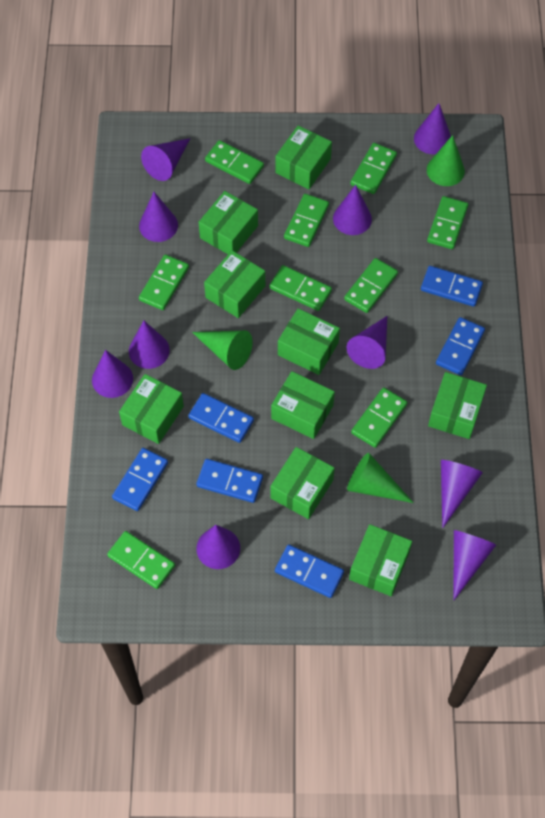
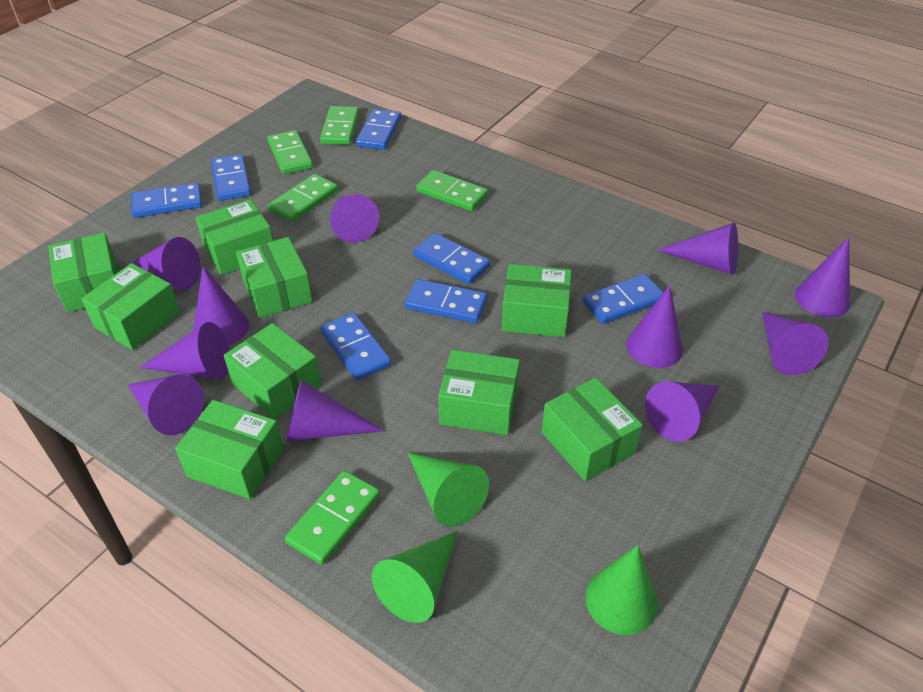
blue domino: [112,448,168,511] [188,393,254,443] [196,459,263,503] [275,544,344,598] [421,266,483,307] [436,317,485,375] = 6 -> [131,183,202,218] [211,154,251,201] [320,312,392,381] [356,109,401,150] [405,279,487,323] [413,233,491,284] [583,274,664,324] = 7
green domino: [107,531,175,589] [139,255,189,310] [205,140,264,184] [269,265,332,311] [284,194,329,247] [344,258,398,313] [350,143,397,194] [351,387,407,448] [427,196,468,249] = 9 -> [267,130,313,174] [268,174,338,222] [285,471,380,565] [320,106,359,145] [416,170,488,212] = 5
purple cone: [92,350,133,398] [129,320,170,369] [139,192,178,242] [141,138,190,181] [196,525,240,569] [333,185,372,235] [347,316,387,369] [414,103,451,154] [441,460,482,528] [453,530,496,601] = 10 -> [124,237,200,290] [128,375,204,435] [140,322,230,380] [193,266,249,345] [286,380,384,441] [330,194,379,243] [626,285,683,368] [645,381,719,442] [657,223,738,275] [762,312,828,375] [795,237,850,318] = 11

